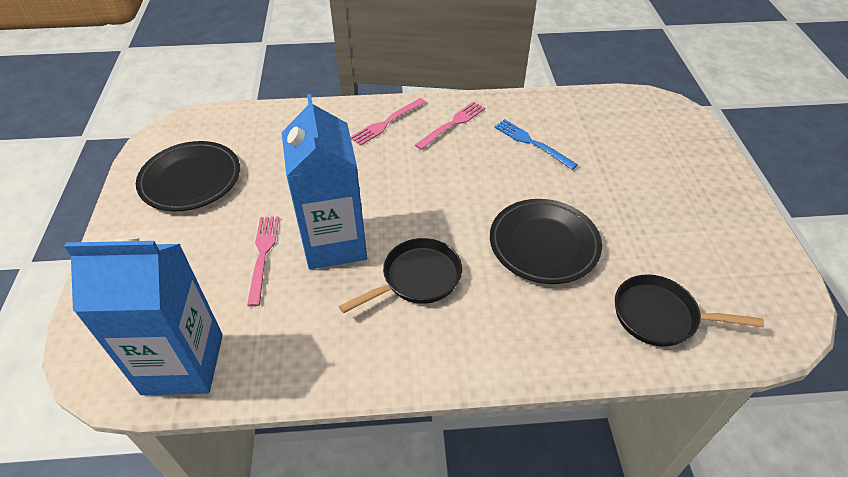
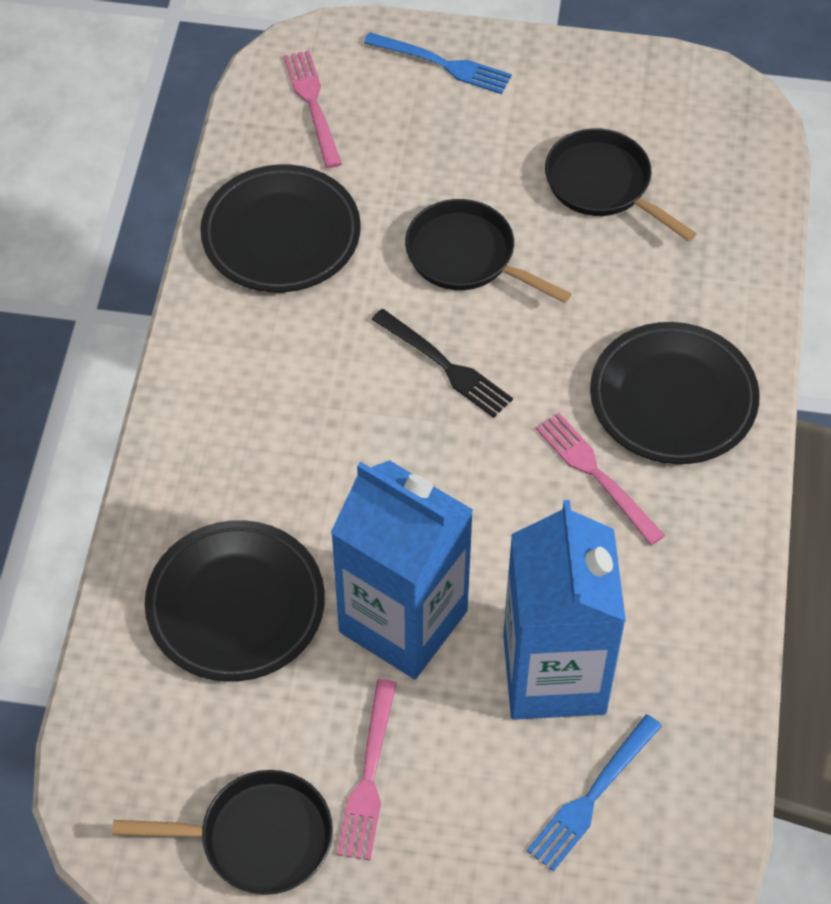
black fork: none = 0 -> [372,309,513,418] = 1
black pan: [339,238,462,314] [615,274,764,347] = 2 -> [112,770,333,895] [405,199,571,303] [545,128,697,242] = 3
black plate: [136,141,240,211] [490,199,602,284] = 2 -> [145,520,325,682] [200,164,361,292] [590,322,760,464] = 3
blue fork: [494,119,578,170] = 1 -> [364,32,512,94] [527,714,662,871] = 2

